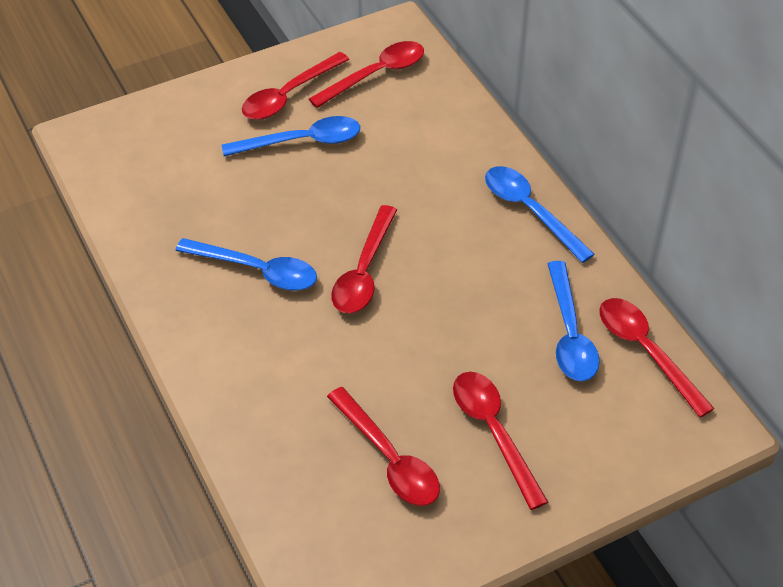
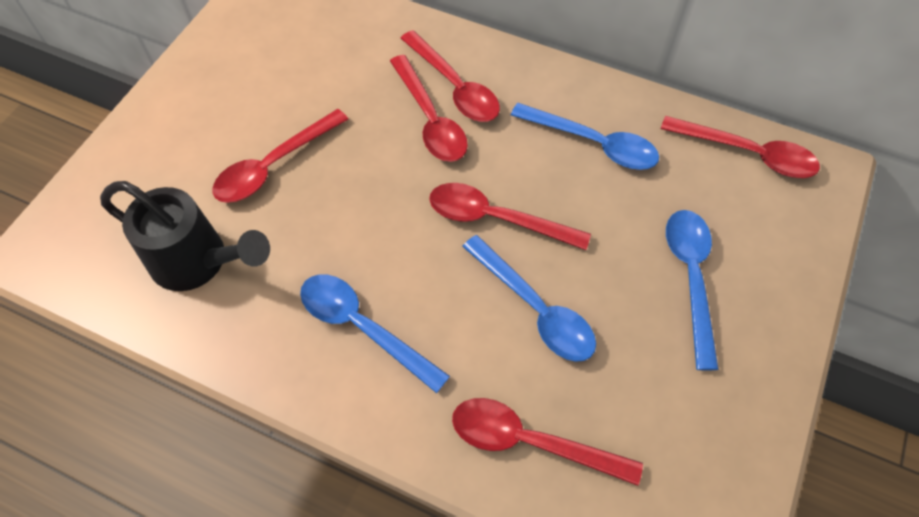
black watering can: none = 0 -> [100,181,270,291] = 1

